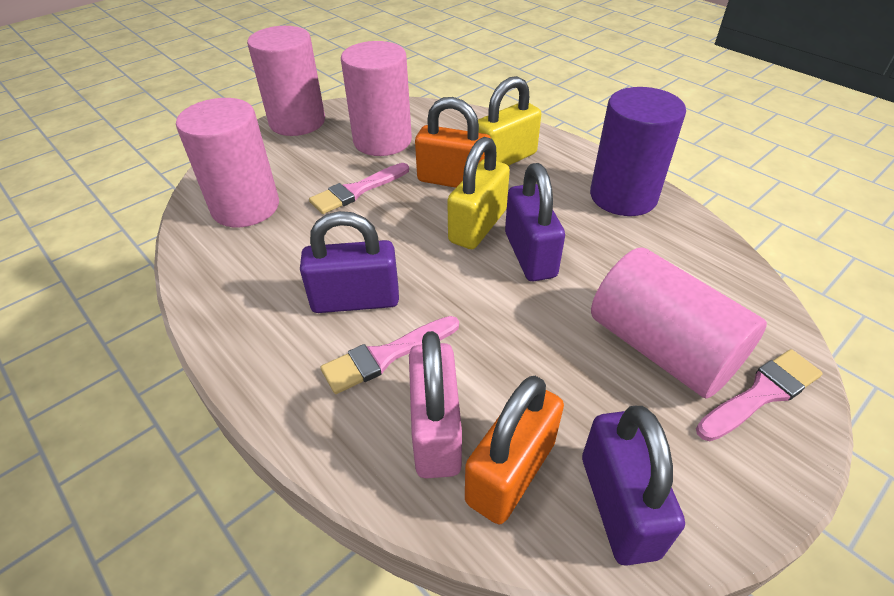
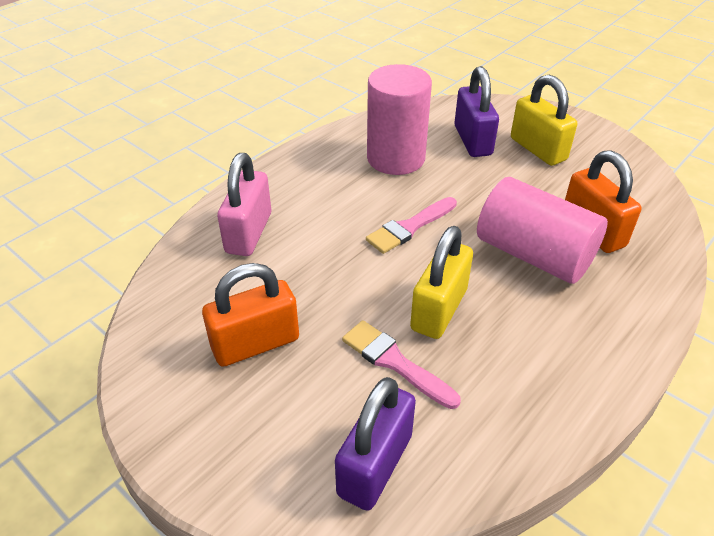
pink brush: [309,163,409,214] [320,316,459,394] [696,349,823,441] = 3 -> [342,320,461,409] [366,197,457,254] = 2
pink cylinder: [176,98,279,227] [247,26,325,136] [341,41,412,156] [591,247,767,399] = 4 -> [367,64,432,175] [477,177,608,284] = 2
purple cylinder: [590,87,686,216] = 1 -> none = 0
purple padlock: [300,211,399,313] [505,163,565,281] [582,406,685,566] = 3 -> [335,377,416,511] [454,66,499,157] = 2

